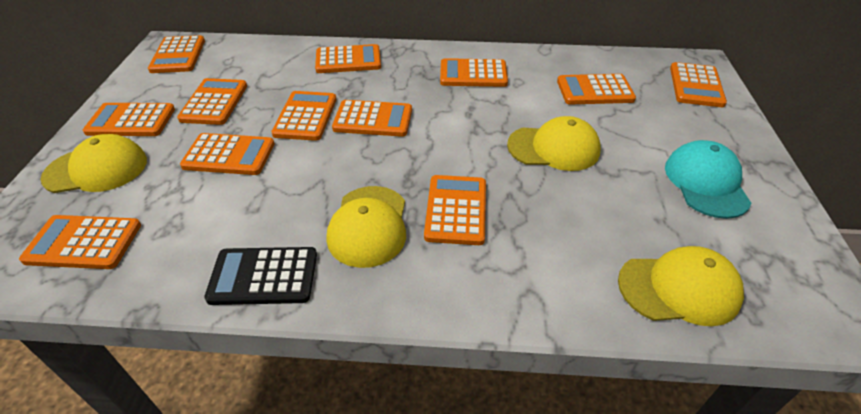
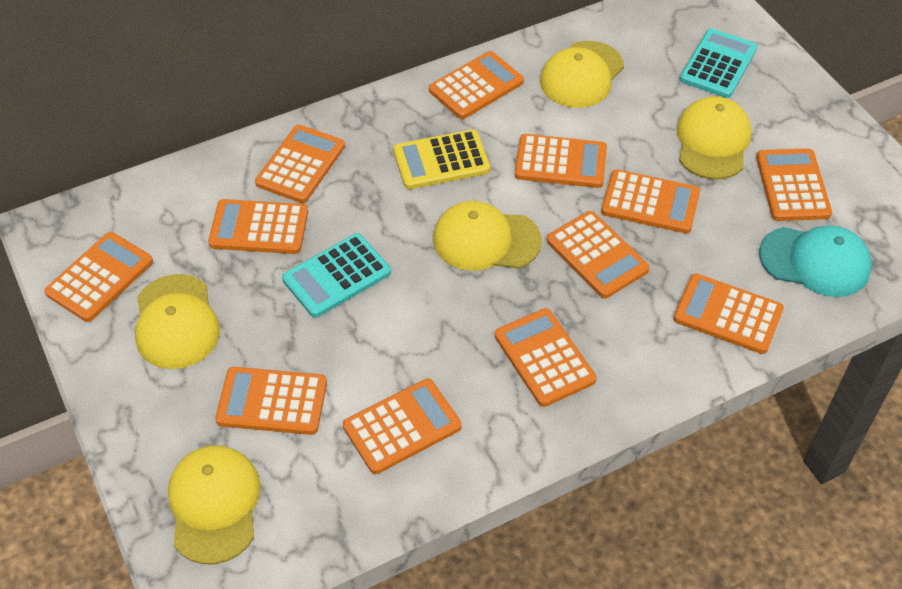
black calculator: [204,247,317,305] = 1 -> none = 0
turquoise calculator: none = 0 -> [282,233,391,318] [680,29,758,98] = 2
yellow calculator: none = 0 -> [393,130,490,189] = 1
yellow cap: [40,134,147,193] [327,186,406,268] [507,116,601,171] [618,246,744,326] = 4 -> [135,274,220,369] [168,445,261,564] [433,201,542,271] [540,41,624,108] [677,96,752,180] = 5

